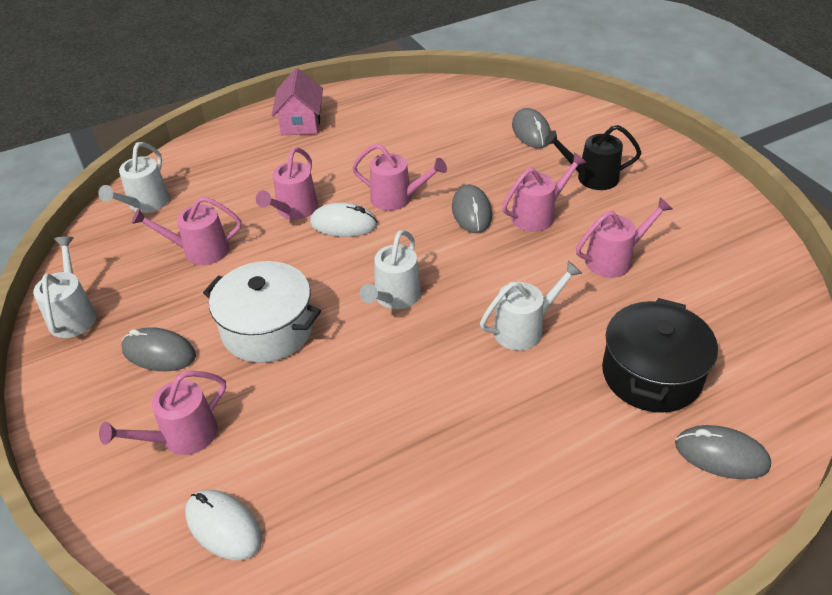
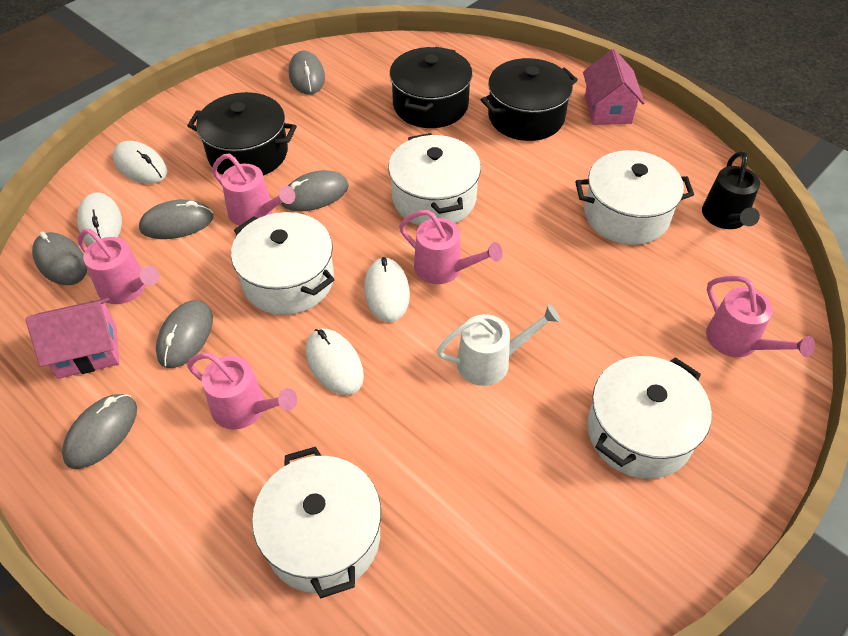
black pot: [602,298,718,413] = 1 -> [187,92,297,176] [390,47,472,128] [481,58,578,141] = 3
grey mouse: [121,327,196,371] [452,185,492,233] [512,108,551,148] [675,425,771,479] = 4 -> [32,232,87,285] [62,394,137,469] [139,199,214,239] [156,300,213,368] [281,170,349,212] [289,51,325,94] = 6
pink house: [271,68,323,135] = 1 -> [26,298,119,379] [583,49,645,125] = 2
pink watering can: [99,371,226,455] [132,196,241,265] [256,147,318,219] [352,144,447,211] [502,152,587,232] [576,197,672,278] = 6 -> [78,229,160,304] [187,353,297,430] [212,153,295,226] [399,210,503,284] [706,276,815,357] = 5
white mouse: [185,490,262,560] [310,202,378,237] = 2 -> [77,192,122,245] [113,141,167,184] [306,329,364,395] [364,257,410,322] = 4
white pot: [203,261,321,363] = 1 -> [231,212,335,315] [252,447,381,598] [388,133,481,225] [575,150,694,245] [587,356,712,479] = 5
white watering can: [33,237,97,338] [98,142,170,213] [360,230,421,309] [480,261,582,350] = 4 -> [437,304,561,386] = 1

